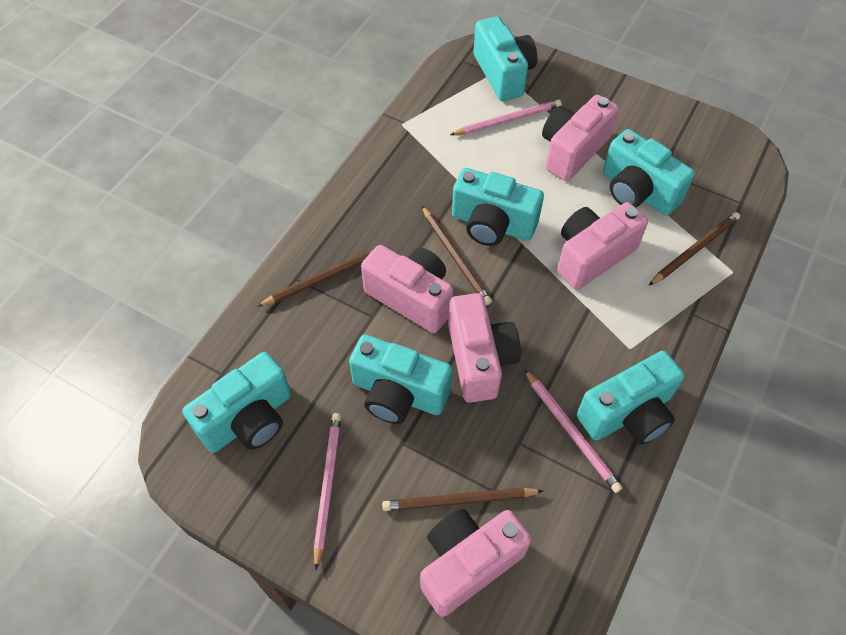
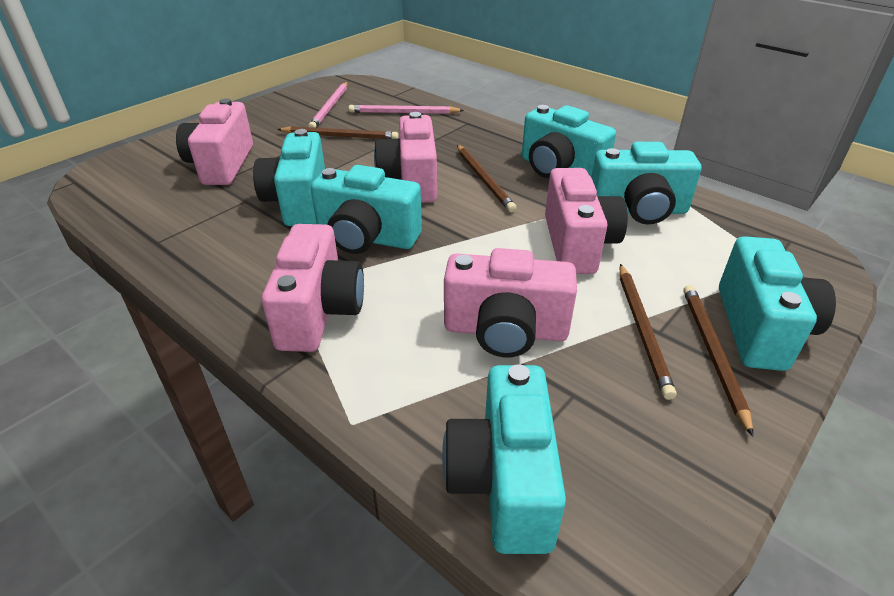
pink pencil: [314,413,341,570] [450,99,561,135] [524,369,623,493] = 3 -> [308,82,348,128] [349,105,464,114] = 2

